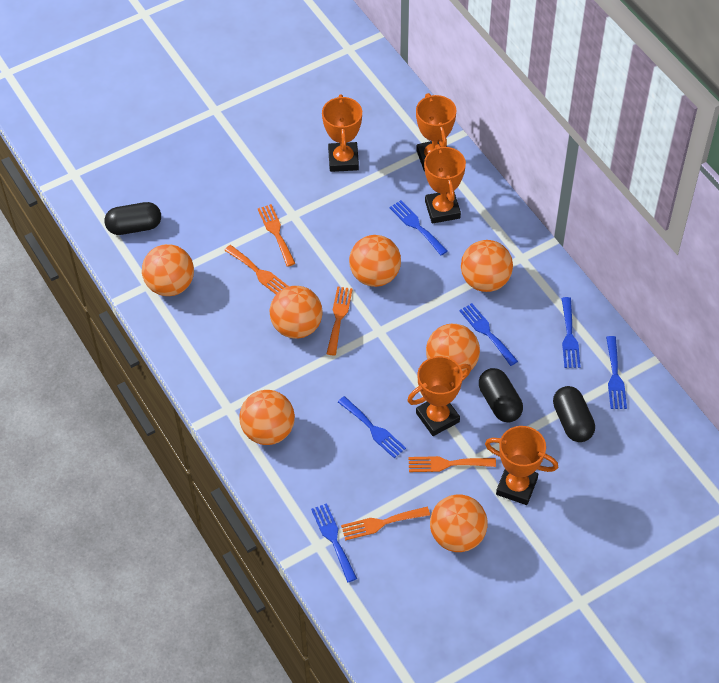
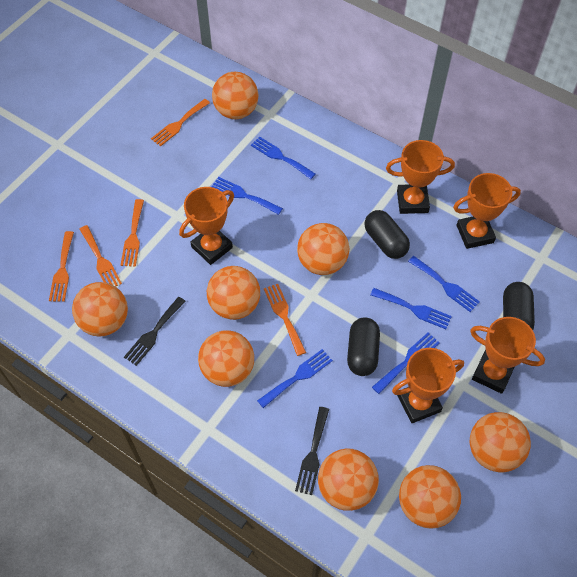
black fork: none = 0 -> [124,297,186,366] [295,407,329,495] = 2
orange ball: [142,244,194,296] [239,390,295,445] [270,286,323,339] [349,235,401,287] [426,324,480,374] [430,495,488,552] [461,240,513,292] = 7 -> [72,282,128,337] [198,330,254,387] [207,266,260,320] [212,72,259,119] [297,223,349,275] [318,449,379,511] [399,465,461,529] [470,412,531,472] = 8

